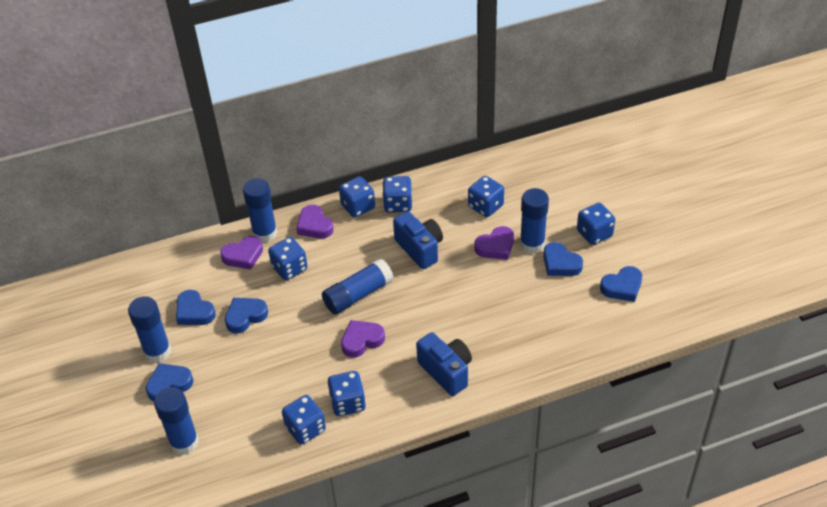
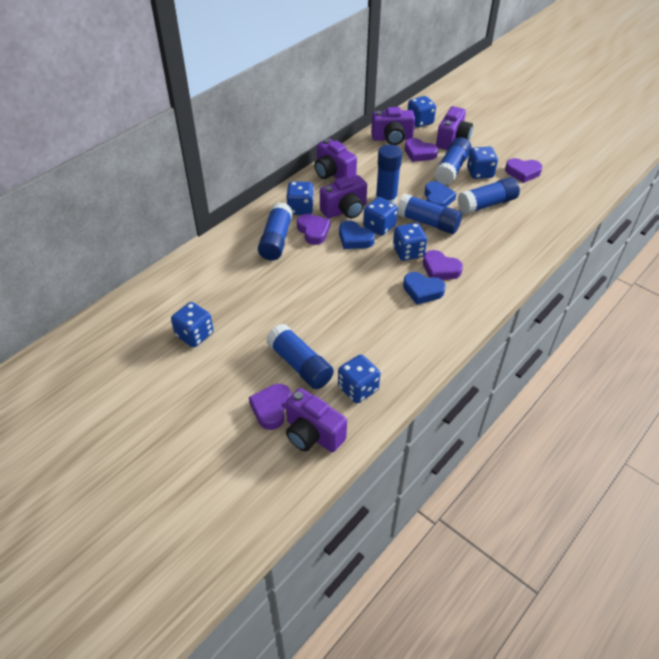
blue camera: [393,212,443,269] [416,332,472,396] = 2 -> none = 0
blue glue stick: [128,296,171,363] [154,387,199,455] [243,178,277,243] [322,259,394,314] [520,188,549,254] = 5 -> [258,202,293,260] [266,324,334,389] [376,144,402,204] [397,194,462,234] [434,137,472,185] [457,177,520,214] = 6
blue heart: [146,363,193,402] [176,290,216,325] [225,298,268,333] [543,242,583,276] [600,266,642,302] = 5 -> [339,220,375,249] [403,272,446,304] [424,181,457,207] = 3
purple camera: none = 0 -> [286,388,347,452] [314,138,357,179] [320,175,367,219] [371,107,415,145] [436,106,473,150] = 5
purple heart: [220,236,263,270] [296,205,333,239] [341,320,385,358] [475,226,514,260] = 4 -> [249,384,291,430] [297,214,330,245] [405,138,438,162] [423,250,463,280] [505,158,543,183] = 5

